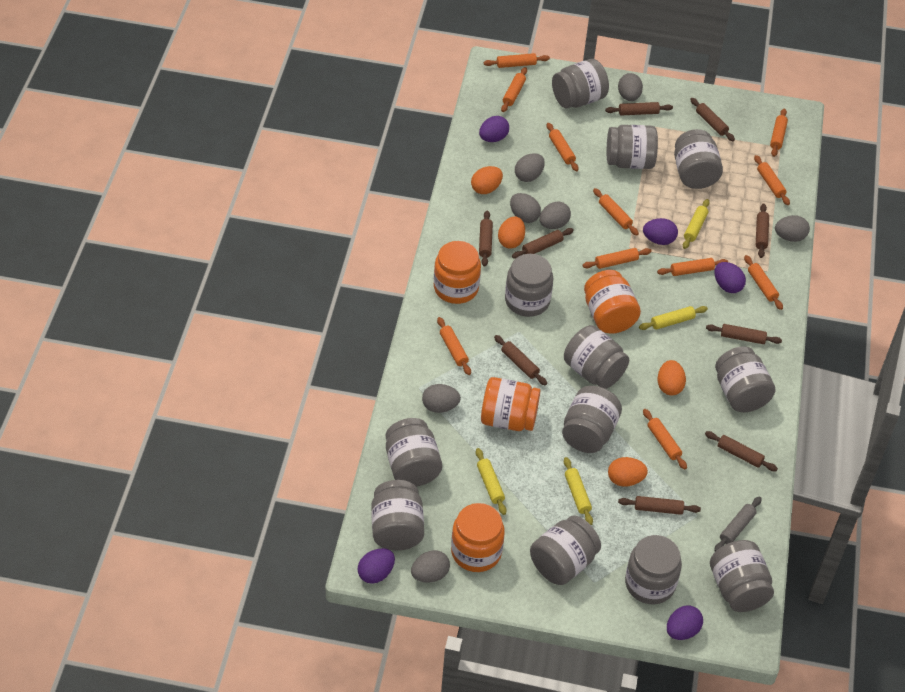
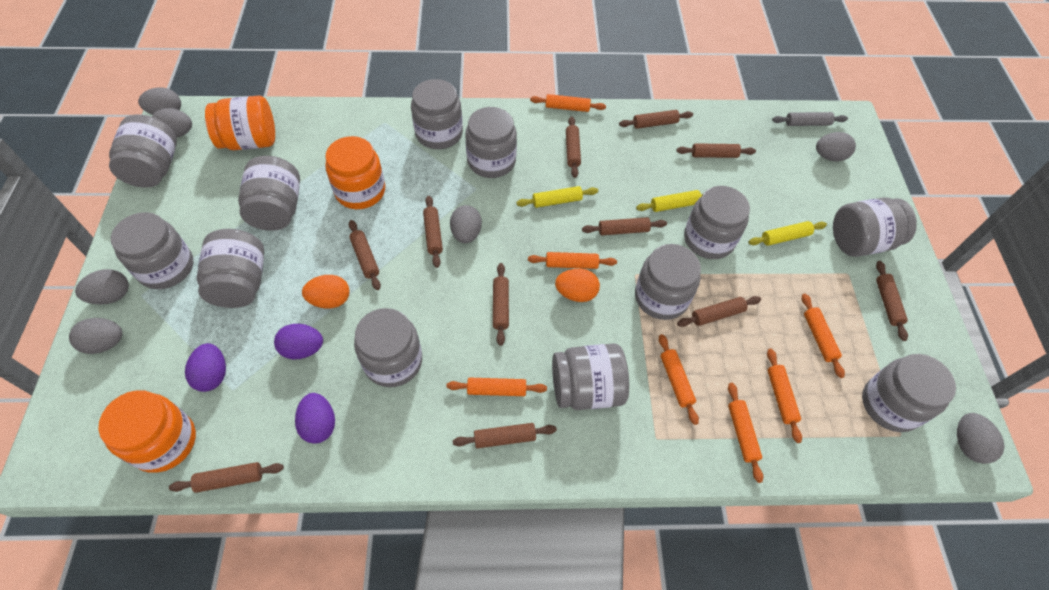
brown rolling pin: [479,210,493,267] [494,335,547,386] [512,228,574,259] [605,102,673,115] [618,496,701,515] [690,98,735,141] [705,431,778,471] [706,324,782,344] [756,204,769,258] = 9 -> [169,462,284,493] [349,220,381,290] [423,196,443,268] [453,423,557,448] [493,263,509,346] [566,116,581,178] [582,217,667,235] [619,110,693,129] [676,143,756,158] [677,296,761,327] [876,261,908,341] = 11
orange egg: [471,166,503,194] [498,217,525,249] [608,457,648,487] [658,360,686,395] = 4 -> [302,275,350,309] [555,269,600,302] = 2
orange jar: [434,241,481,304] [451,503,505,572] [481,377,540,431] [584,270,641,334] = 4 -> [98,390,196,473] [205,96,275,150] [325,136,385,209] = 3
orange rolling pin: [437,317,471,375] [484,53,550,68] [501,67,527,112] [547,123,578,171] [582,248,652,269] [593,188,639,236] [643,409,687,470] [657,258,728,276] [744,255,783,310] [754,155,790,205] [770,109,788,157] = 11 -> [446,378,547,396] [528,252,617,269] [530,94,606,112] [659,334,699,425] [728,383,763,483] [767,349,802,443] [802,294,845,378] = 7
purple egg: [358,548,395,584] [479,116,509,142] [643,218,678,245] [667,606,703,640] [714,262,746,293] = 5 -> [185,343,226,392] [274,324,323,359] [295,393,335,444] = 3
yellow rolling pin: [476,448,507,515] [564,457,593,525] [639,306,708,330] [683,199,710,249] = 4 -> [516,186,598,208] [636,190,703,212] [749,221,827,246] = 3

